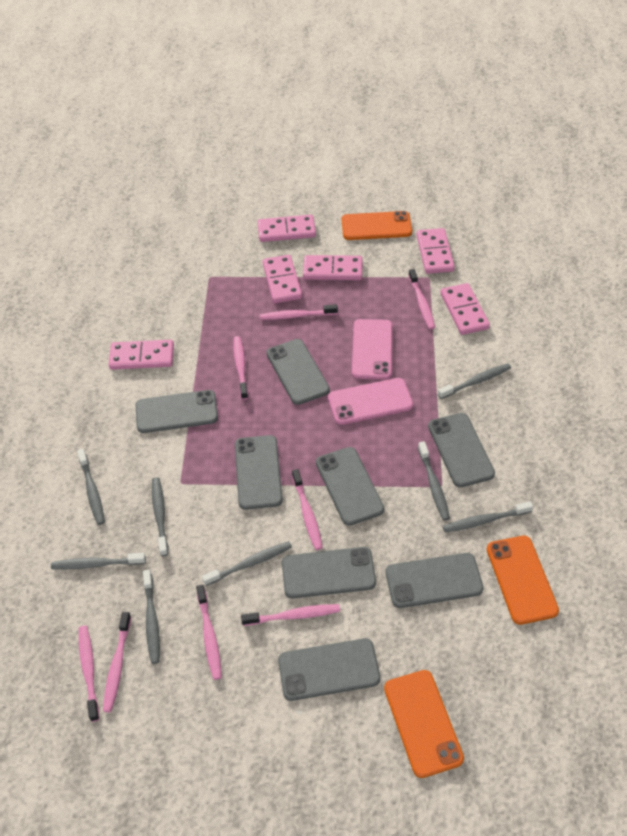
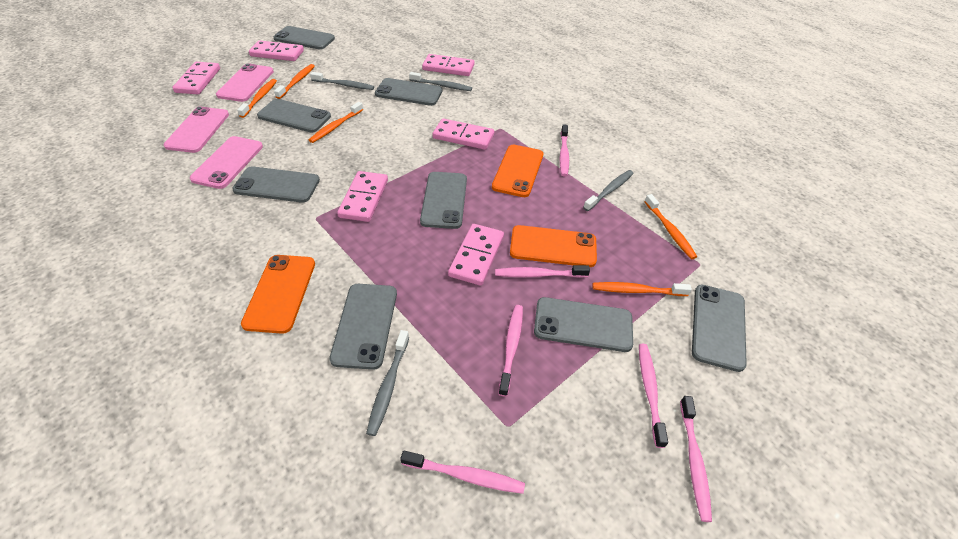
grey toothbrush: [51,553,146,569] [77,449,105,525] [143,570,160,664] [152,477,168,556] [202,541,292,586] [418,441,450,521] [438,363,511,399] [443,501,533,532] = 8 -> [310,72,374,90] [366,330,409,436] [409,72,472,91] [583,170,634,211] = 4
orange toothbrush: none = 0 -> [237,79,277,118] [274,64,315,99] [309,102,363,143] [592,282,692,296] [644,194,697,259] = 5
pink phone: [328,378,413,425] [352,319,392,380] = 2 -> [164,107,229,153] [190,136,263,189] [216,63,274,102] = 3
pink toothbrush: [79,625,99,722] [103,612,131,712] [196,584,222,680] [233,336,248,400] [241,604,340,626] [260,304,338,320] [292,469,323,550] [408,269,435,329] = 8 -> [400,451,525,494] [495,265,590,278] [498,305,523,397] [560,124,569,176] [639,344,668,448] [680,396,712,522] = 6

